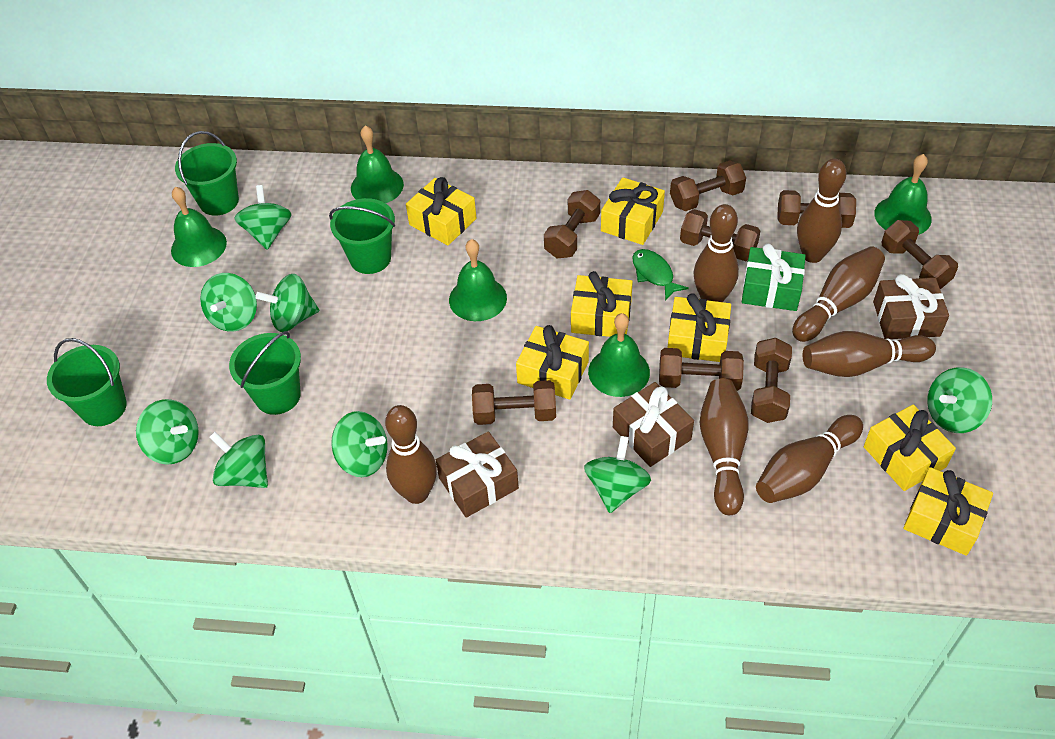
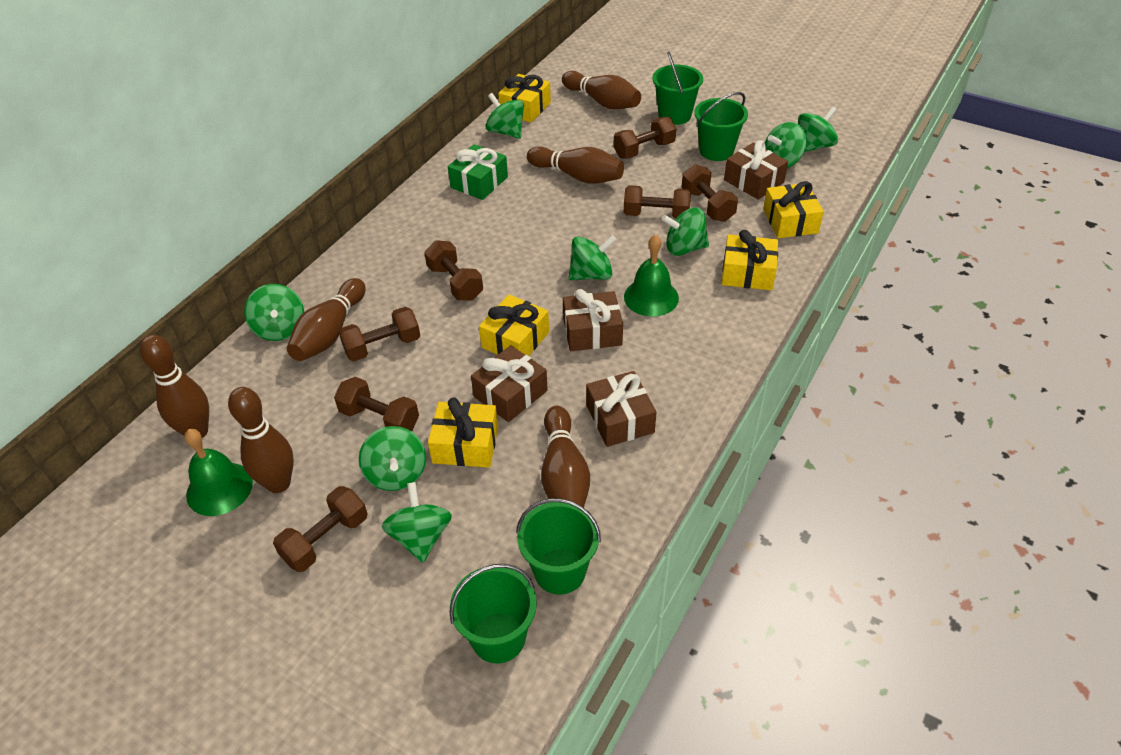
brown bowling pin: [385,405,437,504] [693,204,739,302] [700,378,749,515] [756,415,863,503] [792,246,885,342] [797,159,846,263] [803,331,936,377] = 7 -> [140,334,209,438] [228,387,294,493] [287,278,366,361] [527,146,624,184] [541,406,590,508] [562,71,641,109] = 6
brown dumbbell: [472,380,556,425] [544,190,600,258] [659,348,744,391] [670,160,746,211] [680,209,760,261] [751,338,792,423] [777,190,856,228] [882,220,958,289] = 8 -> [273,486,368,572] [334,377,419,431] [339,307,420,361] [424,240,483,300] [613,117,676,159] [624,185,691,219] [681,165,738,222] = 7
brown gift: [436,431,519,518] [613,382,694,467] [873,274,949,339] = 3 -> [471,345,548,422] [563,289,623,351] [586,371,656,447] [724,140,788,200] = 4
green bell: [171,187,227,267] [351,125,404,203] [449,239,507,321] [588,313,650,397] [874,154,932,235] = 5 -> [184,429,253,516] [624,234,679,317] = 2
green fish: [632,249,689,301] = 1 -> none = 0
yellow gift: [406,177,476,245] [516,325,589,399] [571,271,633,337] [601,177,665,245] [668,293,731,362] [864,405,956,491] [903,467,993,556] = 7 -> [428,397,498,468] [479,294,549,356] [498,74,551,123] [722,230,778,290] [763,181,824,238] = 5

